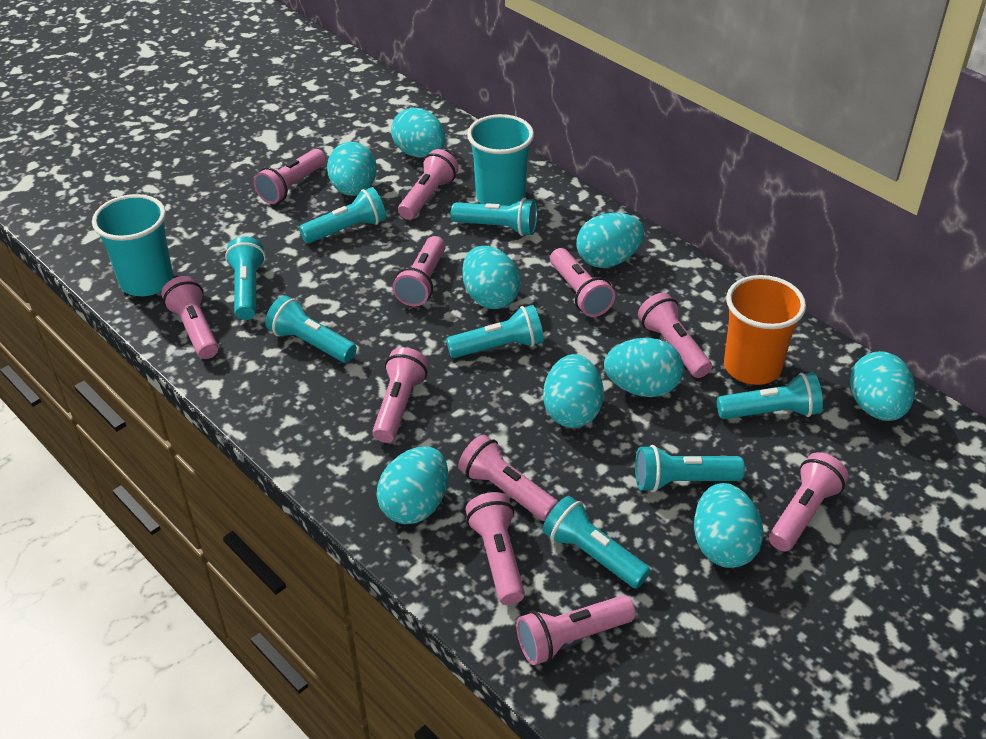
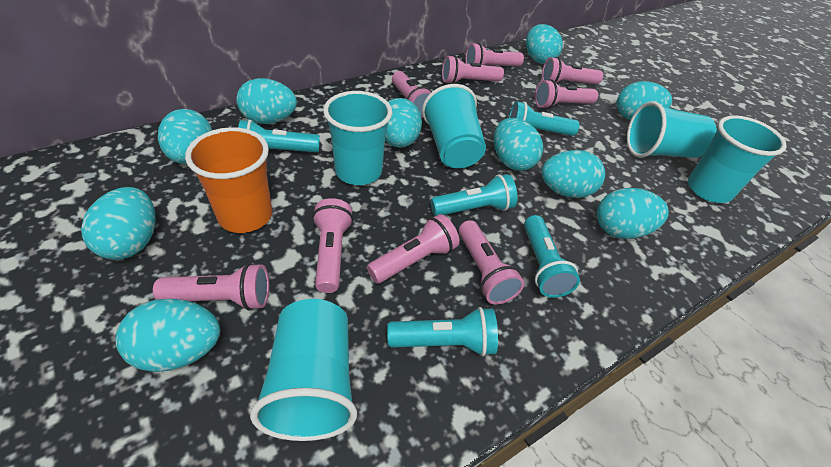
pink flashlight: [161,276,218,359] [254,149,326,204] [373,347,429,443] [392,236,446,307] [398,149,459,220] [458,435,558,521] [465,492,525,605] [516,595,636,665] [550,248,615,317] [638,293,712,378] [769,452,849,551] = 11 -> [153,263,269,310] [312,198,353,293] [367,214,459,283] [392,71,432,118] [442,55,504,84] [459,220,524,304] [465,43,524,66] [535,79,598,109] [542,57,603,84] = 9
turquoise cup: [92,194,173,296] [467,114,534,206] = 2 -> [250,299,357,441] [323,91,392,185] [422,84,486,168] [627,101,717,158] [688,115,787,203] = 5
turquoise egg: [327,142,377,196] [377,446,448,524] [391,108,446,158] [462,246,520,309] [543,354,604,428] [577,213,644,268] [604,338,683,397] [694,483,763,568] [850,351,915,421] = 9 -> [81,187,156,260] [116,299,220,372] [158,109,212,164] [236,78,297,124] [385,98,422,148] [494,118,543,171] [526,24,563,64] [541,150,605,198] [597,188,669,239] [617,81,672,120] = 10
turquoise flashlight: [225,237,266,320] [265,295,357,363] [299,187,386,243] [446,305,544,358] [451,198,538,236] [542,496,651,589] [635,445,745,492] [717,373,823,419] = 8 -> [238,120,320,153] [387,307,498,356] [431,174,518,216] [509,101,579,136] [524,215,580,298] = 5

